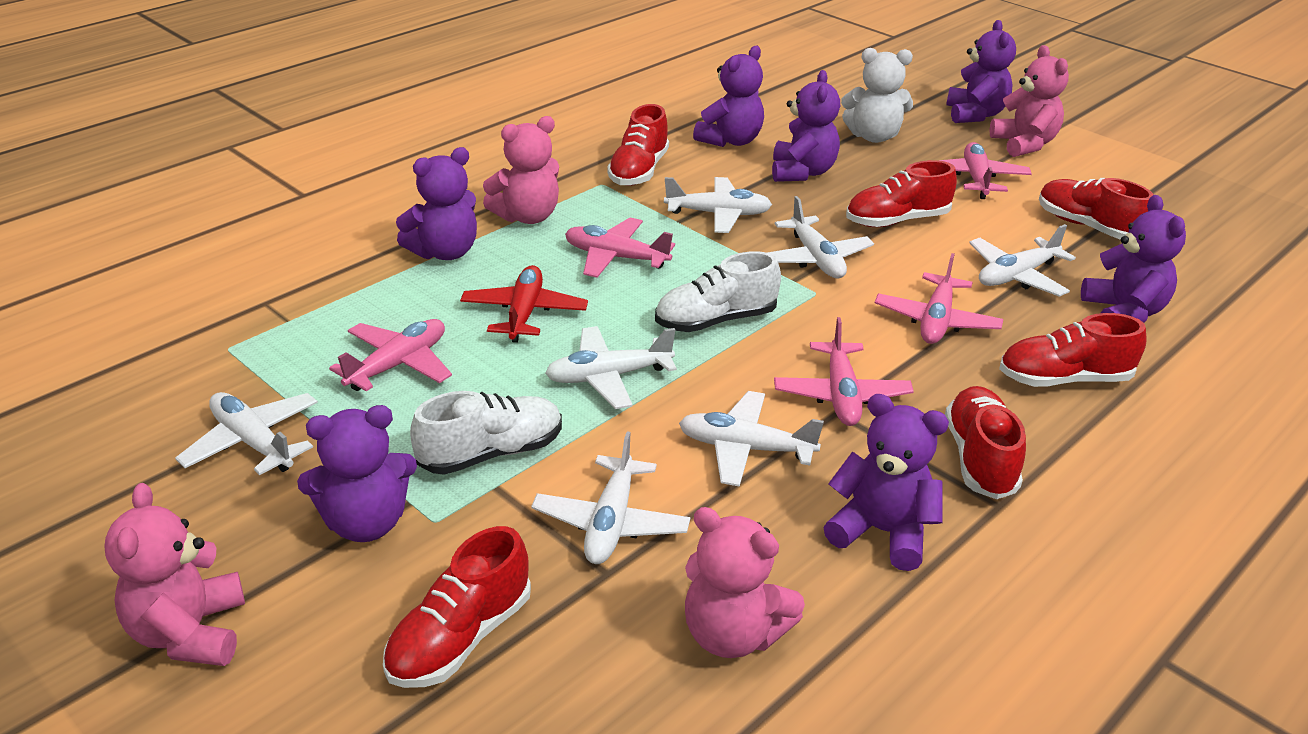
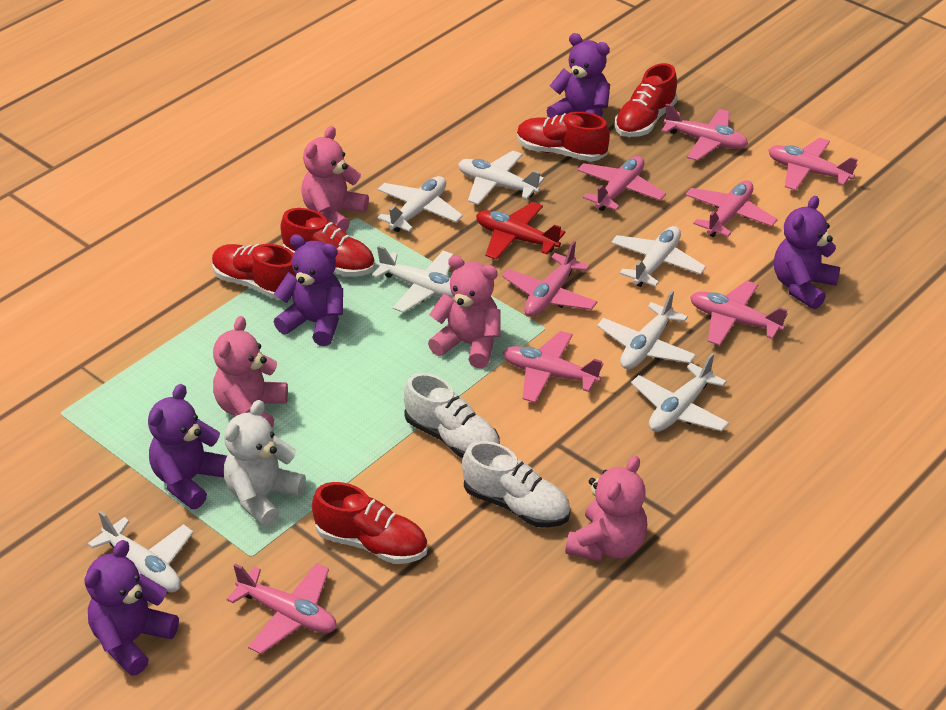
pink plane: [329,319,452,391] [565,217,675,278] [774,317,914,426] [875,253,1003,344] [938,142,1032,199] = 5 -> [227,563,337,654] [502,241,598,317] [503,331,604,403] [577,156,666,211] [661,103,748,161] [685,180,777,237] [690,281,788,346] [769,138,858,191] = 8
purple teddy bear: [297,405,417,542] [396,147,477,260] [693,46,764,147] [772,70,840,182] [823,394,949,571] [946,20,1016,123] [1081,195,1186,323] = 7 -> [84,540,179,676] [148,384,227,509] [274,234,343,346] [547,33,610,118] [774,196,840,309] = 5
red shoe: [383,526,531,688] [607,104,669,186] [846,160,957,227] [945,386,1026,499] [999,313,1147,387] [1039,178,1154,240] = 6 -> [212,244,296,300] [280,208,375,277] [312,482,428,564] [517,112,610,161] [615,63,678,137] = 5

